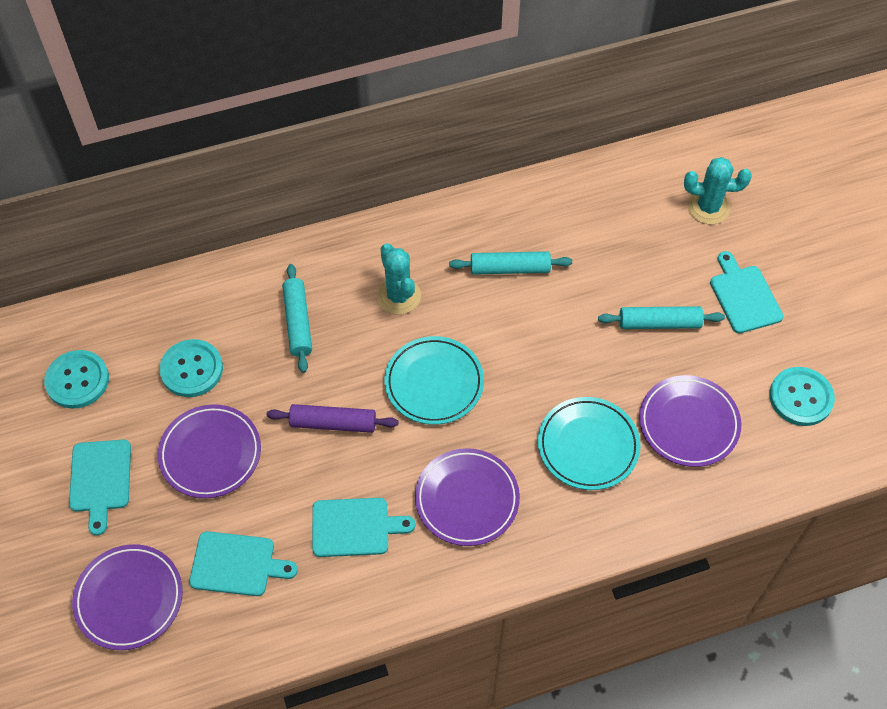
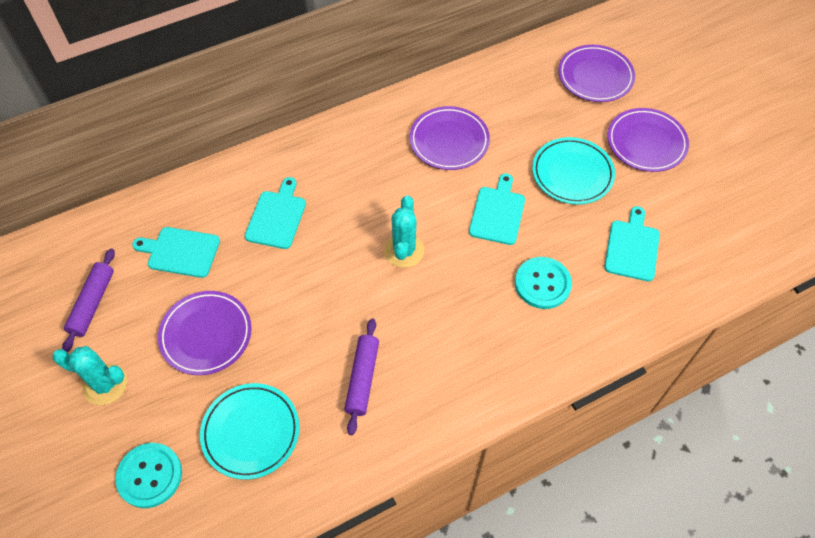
purple rolling pin: [267,404,398,433] = 1 -> [62,249,115,352] [344,319,379,435] = 2
turquoise button: [44,350,109,409] [159,339,223,397] [769,367,835,426] = 3 -> [115,443,182,508] [515,257,572,309] = 2
turquoise rolling pin: [282,264,312,373] [449,251,572,275] [598,306,725,329] = 3 -> none = 0

